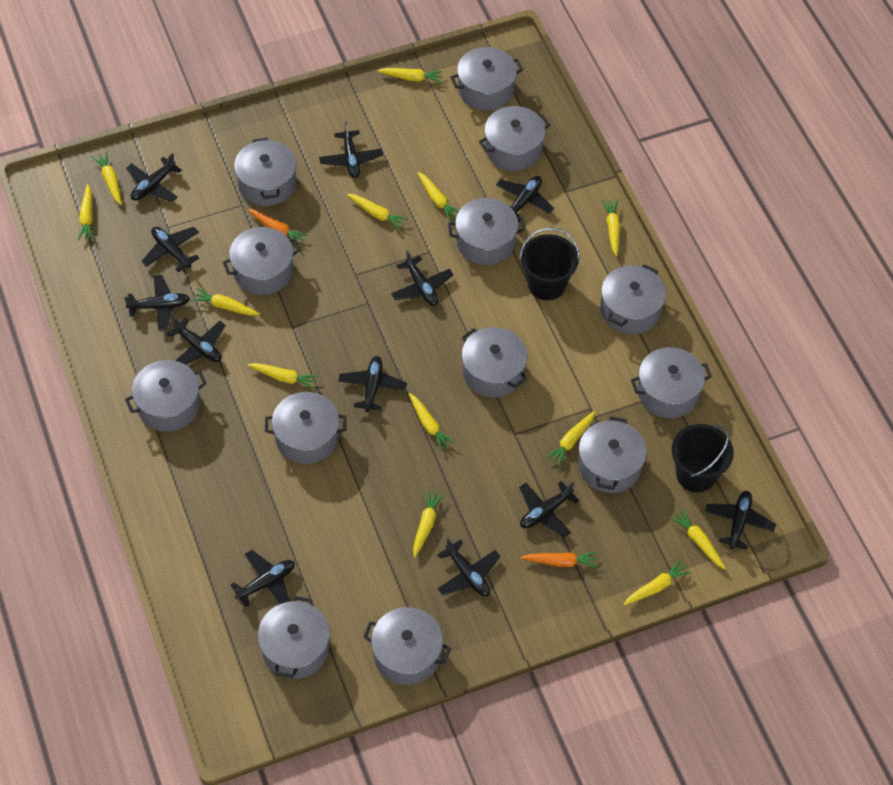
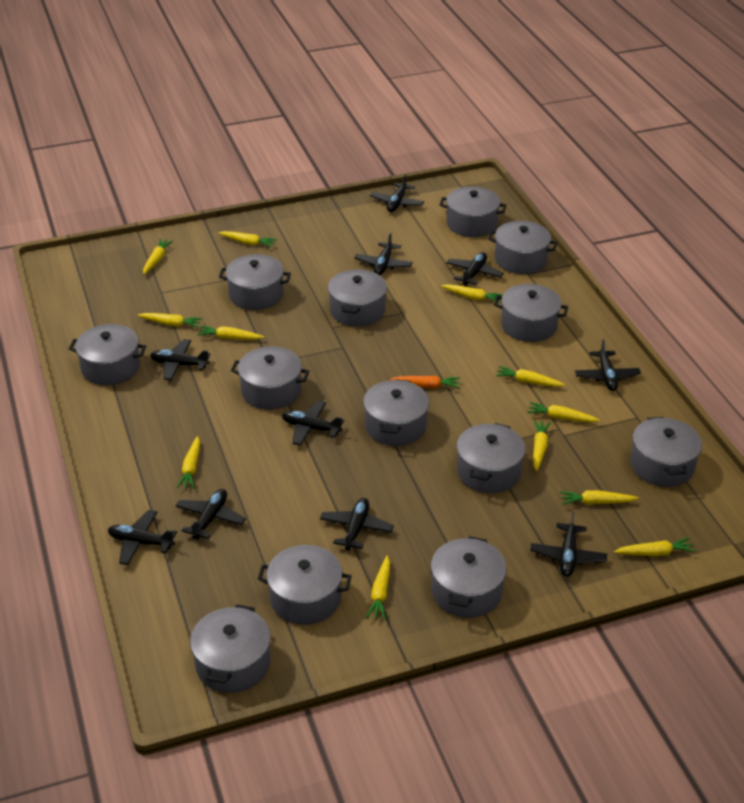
black bucket: [519,228,580,300] [672,424,734,492] = 2 -> none = 0
black plane: [124,275,190,331] [126,153,182,202] [141,227,199,272] [167,316,226,365] [230,550,295,607] [319,121,383,178] [338,356,407,412] [391,250,454,306] [437,538,501,596] [496,176,554,222] [519,481,580,537] [705,491,776,550] = 12 -> [108,510,177,565] [150,339,210,380] [175,489,246,540] [282,401,344,446] [320,498,394,551] [354,232,413,275] [370,174,424,212] [446,252,504,287] [530,512,607,577] [575,339,641,391] = 10
orange carrot: [247,209,308,246] [521,552,598,568] = 2 -> [390,376,460,389] = 1
yellow carrot: [78,184,94,241] [92,152,122,205] [191,288,260,316] [247,363,319,390] [347,194,408,230] [377,68,443,83] [409,393,455,451] [413,490,444,557] [417,172,459,222] [545,411,595,467] [602,199,620,256] [624,559,691,605] [670,509,726,569] = 13 -> [137,313,203,328] [143,239,173,275] [176,436,200,489] [197,326,264,340] [218,231,277,247] [366,556,390,620] [441,284,503,304] [496,366,566,387] [527,402,600,422] [533,420,551,471] [560,490,639,505] [614,538,695,556] = 12

